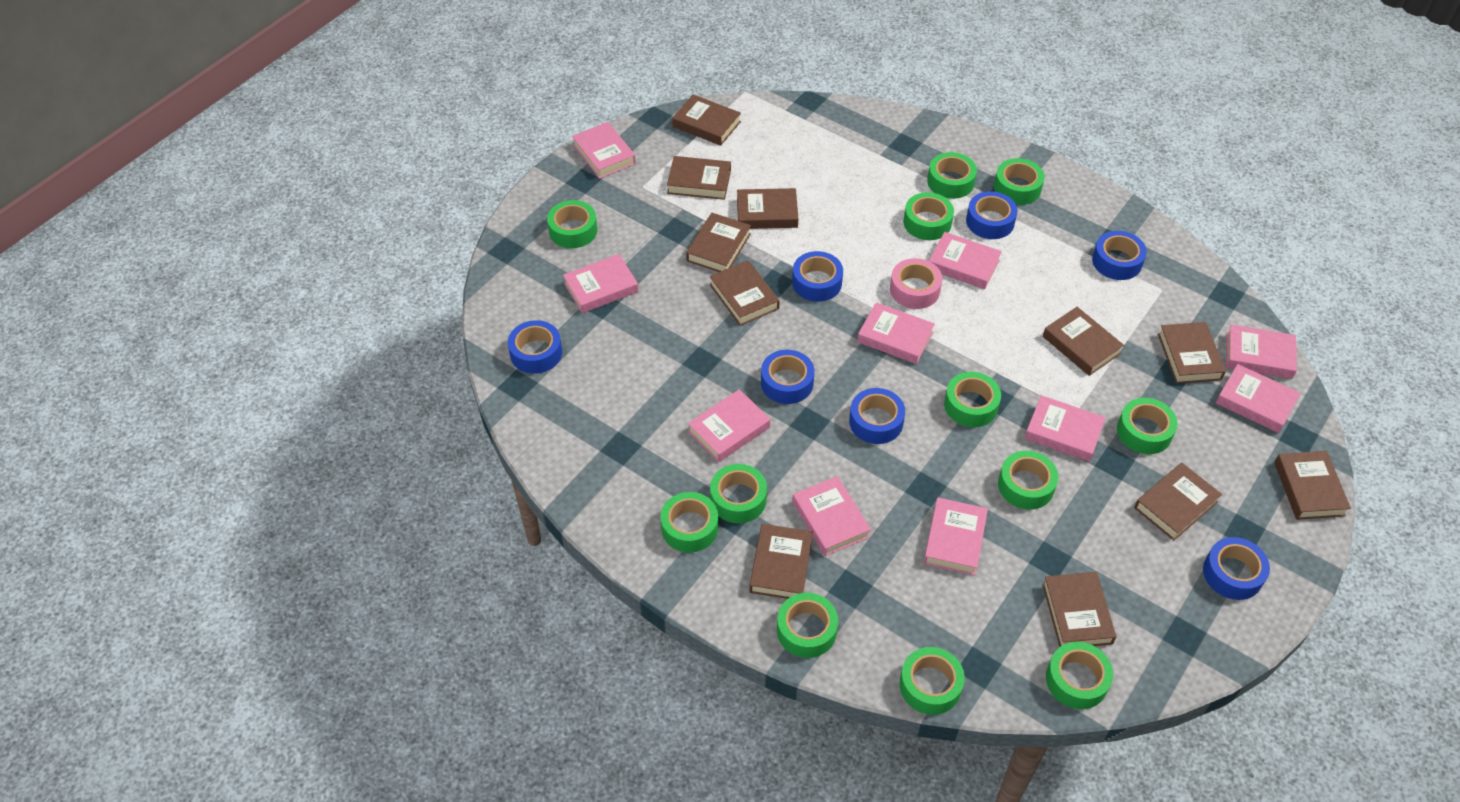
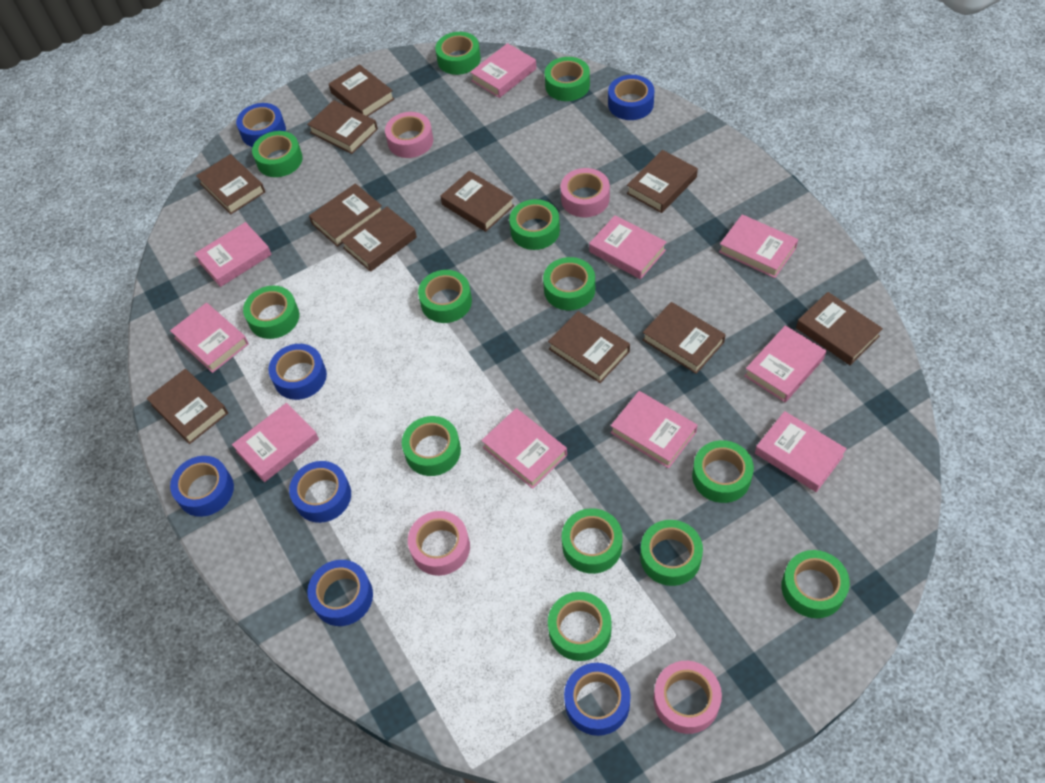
green tape: [547,200,598,248] [660,492,718,553] [710,464,767,523] [777,593,838,658] [899,647,965,715] [903,192,954,240] [927,152,977,199] [944,372,1001,427] [994,158,1045,205] [998,451,1058,510] [1046,642,1113,709] [1117,398,1178,454] = 12 -> [243,286,299,339] [252,131,303,177] [402,416,461,476] [418,270,472,323] [435,32,481,75] [509,199,560,250] [543,257,595,310] [545,57,590,101] [548,592,612,661] [562,508,622,574] [640,520,703,586] [692,440,754,503] [781,550,850,618] = 13
pink tape: [890,258,942,309] = 1 -> [385,112,433,158] [408,511,470,576] [560,168,610,217] [653,661,722,734] = 4

